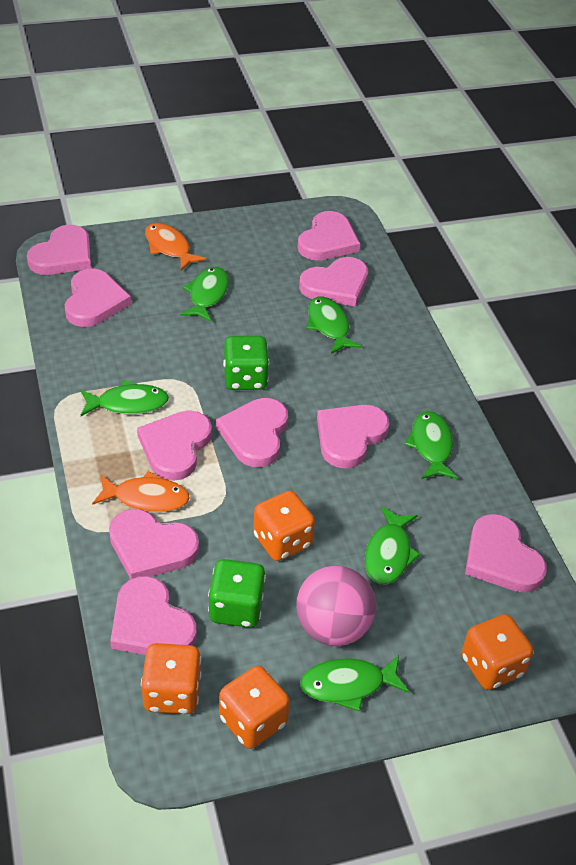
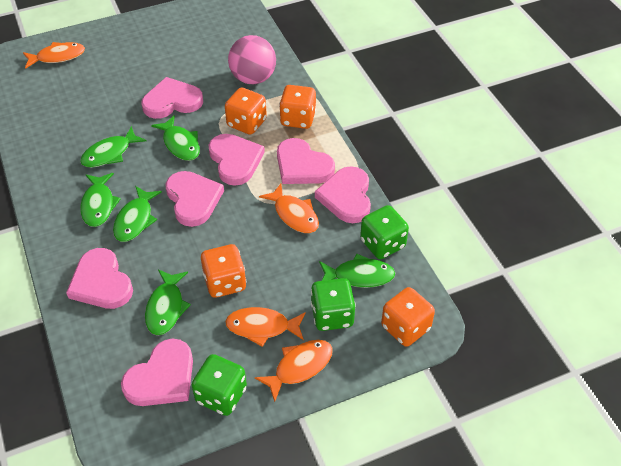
green dice: [208,559,266,628] [223,336,269,390] = 2 -> [192,354,247,416] [311,278,356,331] [360,205,409,259] = 3
orange fish: [92,471,190,512] [145,223,206,271] = 2 -> [23,42,85,69] [225,307,306,347] [255,340,333,402] [259,184,319,233] = 4
pink heart: [27,225,91,275] [65,269,131,327] [109,509,199,579] [110,576,196,655] [137,411,212,481] [216,398,288,467] [297,211,360,260] [299,257,368,306] [317,405,389,468] [465,514,547,593] = 10 -> [66,248,133,309] [121,338,193,406] [142,77,203,119] [165,171,224,227] [209,134,265,186] [277,138,335,184] [315,166,371,223] = 7

